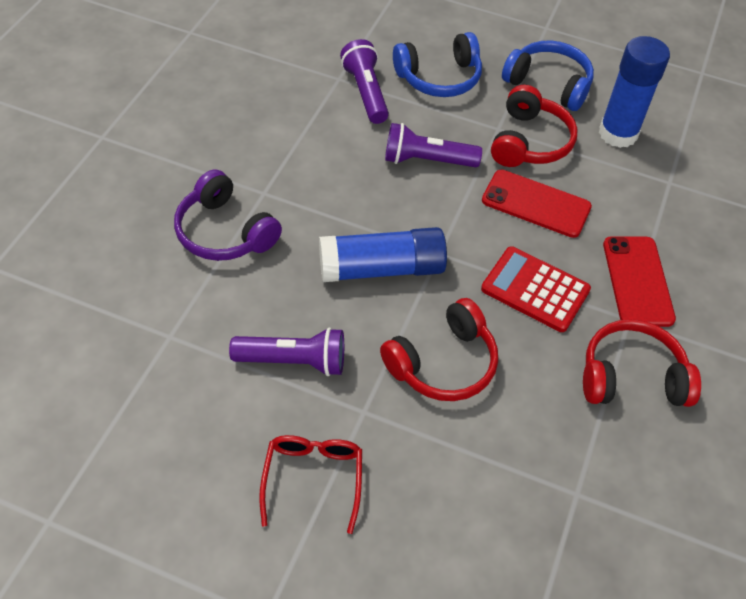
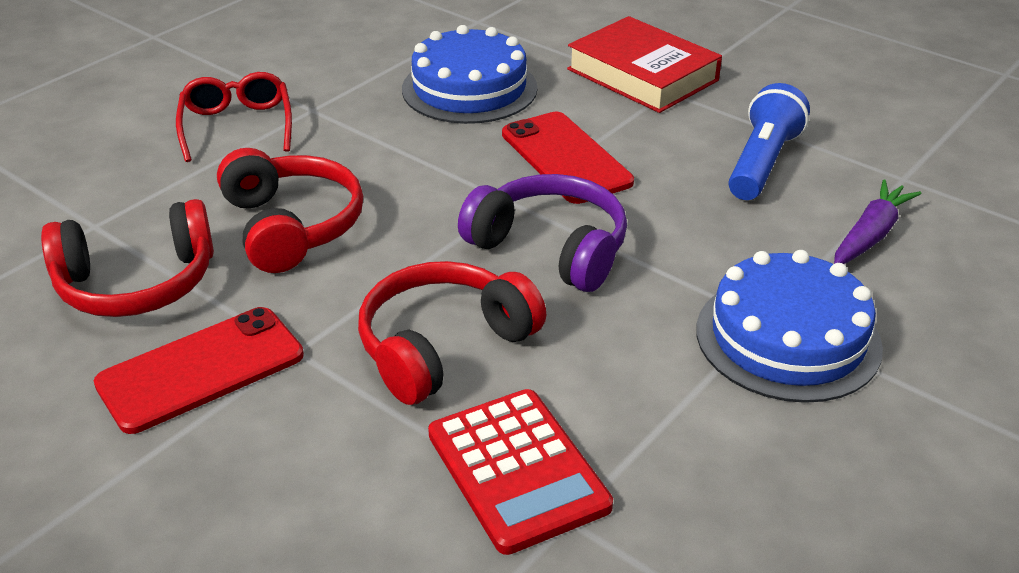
blue cake: none = 0 -> [402,25,537,124] [696,250,883,403] = 2
blue flashlight: none = 0 -> [729,83,810,200] = 1
blue glue stick: [319,227,447,282] [599,36,670,148] = 2 -> none = 0
blue headphones: [393,32,482,97] [502,41,594,111] = 2 -> none = 0
purple carrot: none = 0 -> [834,180,922,264] = 1
purple flashlight: [229,327,344,376] [340,39,389,124] [385,123,482,167] = 3 -> none = 0
red book: none = 0 -> [567,16,722,113] = 1

